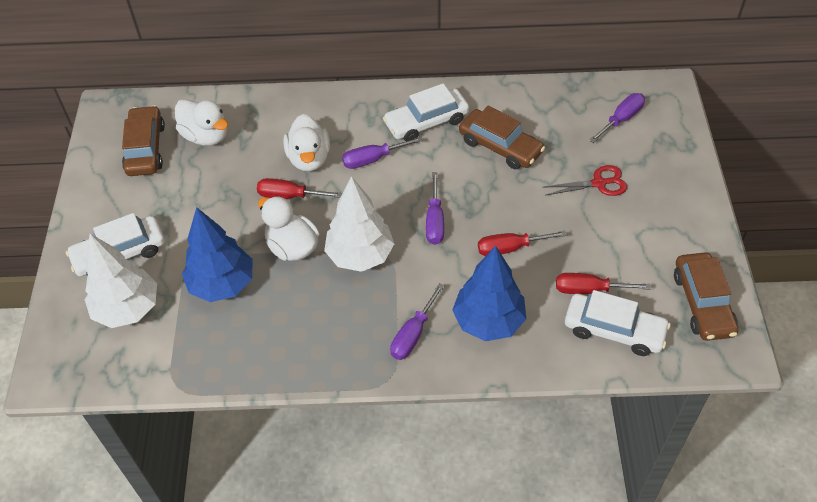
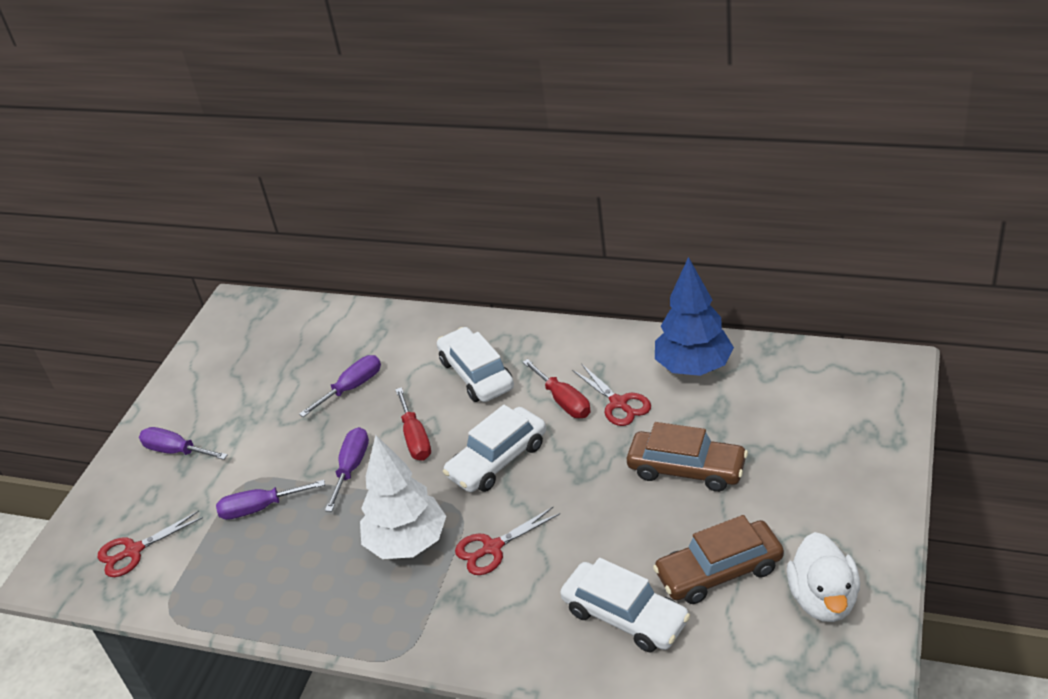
blue tree: [182,207,253,302] [452,246,526,341] = 2 -> [655,257,734,376] = 1
brown car: [122,105,165,176] [459,106,545,169] [674,253,738,341] = 3 -> [627,422,748,492] [653,515,784,604] = 2
red scissors: [544,165,627,196] = 1 -> [98,511,203,577] [455,507,560,575] [573,365,651,426] = 3
red screwdriver: [257,178,342,199] [478,231,567,256] [556,273,651,294] = 3 -> [395,387,431,460] [522,359,590,418] = 2
white duck: [175,99,228,146] [258,196,319,261] [284,114,330,171] = 3 -> [787,532,860,622] = 1
white tree: [85,234,157,328] [324,176,394,272] = 2 -> [360,435,446,559] = 1

